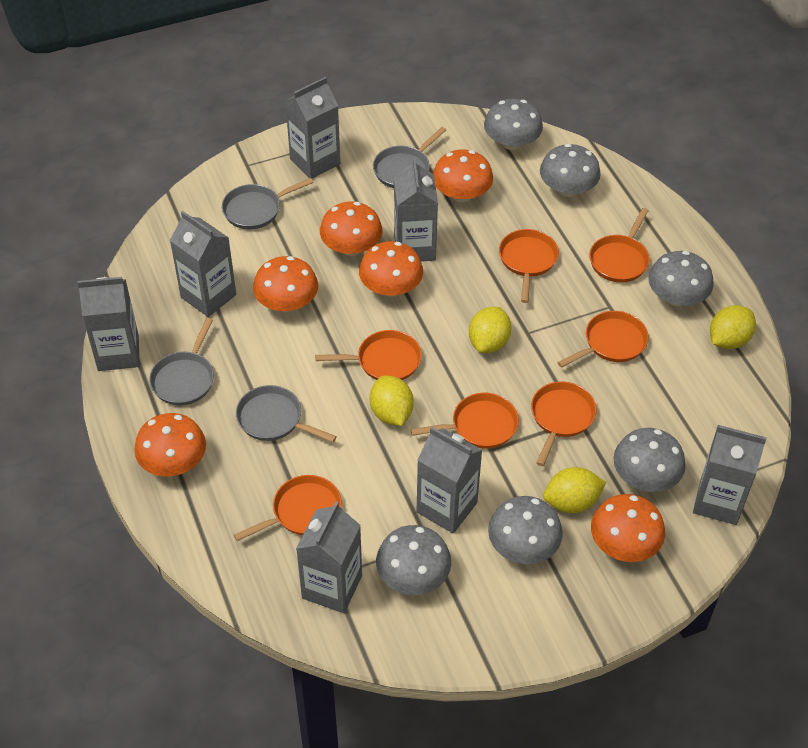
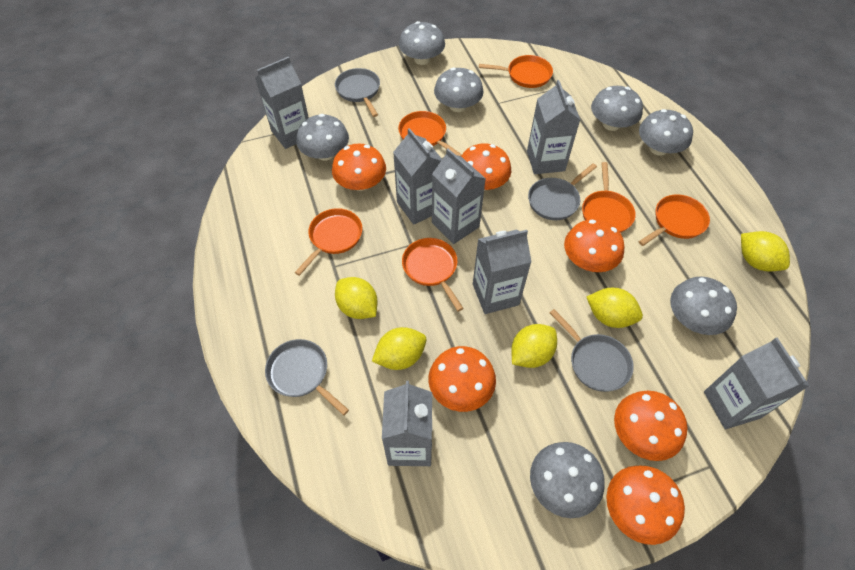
grey mushroom: [376,525,451,595] [484,99,543,150] [488,496,563,564] [540,144,601,197] [614,428,686,492] [648,251,714,306] = 6 -> [296,114,349,161] [399,21,445,65] [434,68,483,112] [530,442,605,518] [591,86,643,131] [639,109,693,156] [670,277,737,335] = 7
orange pan: [234,475,342,541] [315,330,422,380] [411,393,519,449] [499,229,559,303] [531,381,597,466] [557,311,649,368] [589,208,650,283] = 7 -> [294,208,362,276] [398,111,462,156] [402,238,464,312] [479,55,553,88] [582,162,636,233] [638,194,710,246] = 6
yellow lemon: [370,375,414,426] [469,307,511,353] [543,467,606,513] [710,305,756,349] = 4 -> [335,277,378,319] [372,327,426,370] [511,324,557,368] [587,288,643,328] [741,231,790,272] = 5

